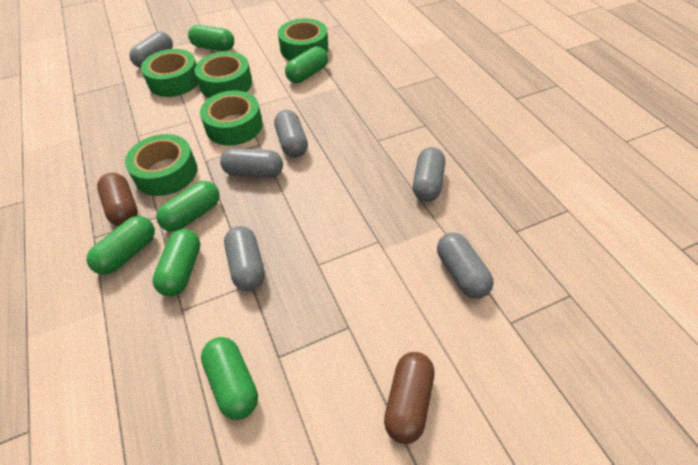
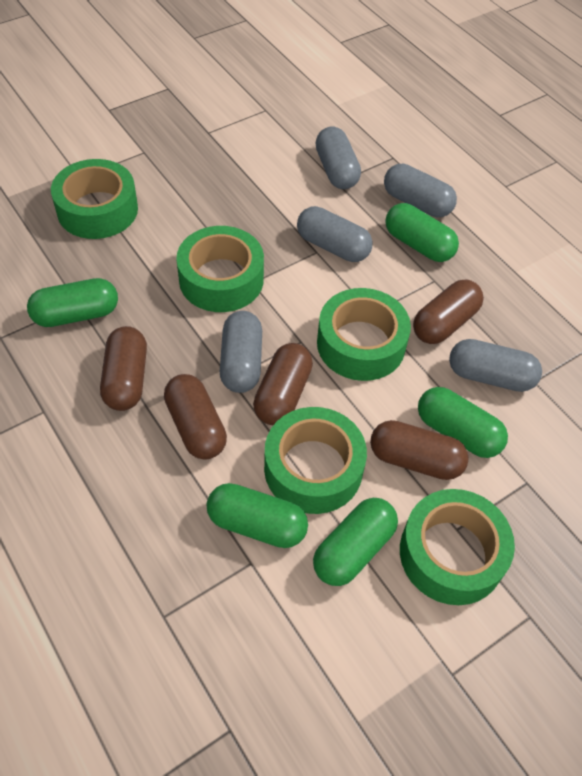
brown capsule: [97,173,138,226] [384,352,434,444] = 2 -> [100,326,147,411] [164,374,227,460] [253,343,313,425] [370,420,469,480] [413,279,484,344] = 5
green capsule: [86,216,155,275] [152,229,201,296] [156,181,220,232] [188,25,234,51] [201,337,258,420] [285,46,328,83] = 6 -> [27,278,118,327] [207,483,308,548] [313,498,398,586] [385,203,459,262] [418,387,508,458] = 5
grey capsule: [129,32,173,68] [220,148,283,178] [224,226,265,291] [274,110,308,158] [413,147,445,202] [437,233,494,299] = 6 -> [220,311,262,393] [297,206,372,262] [316,127,361,189] [384,164,457,217] [449,339,542,392] = 5

